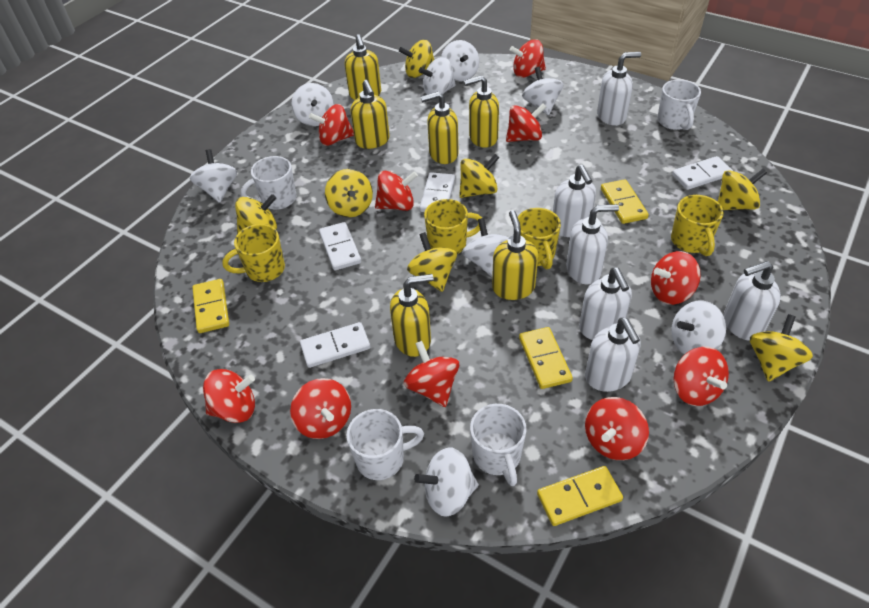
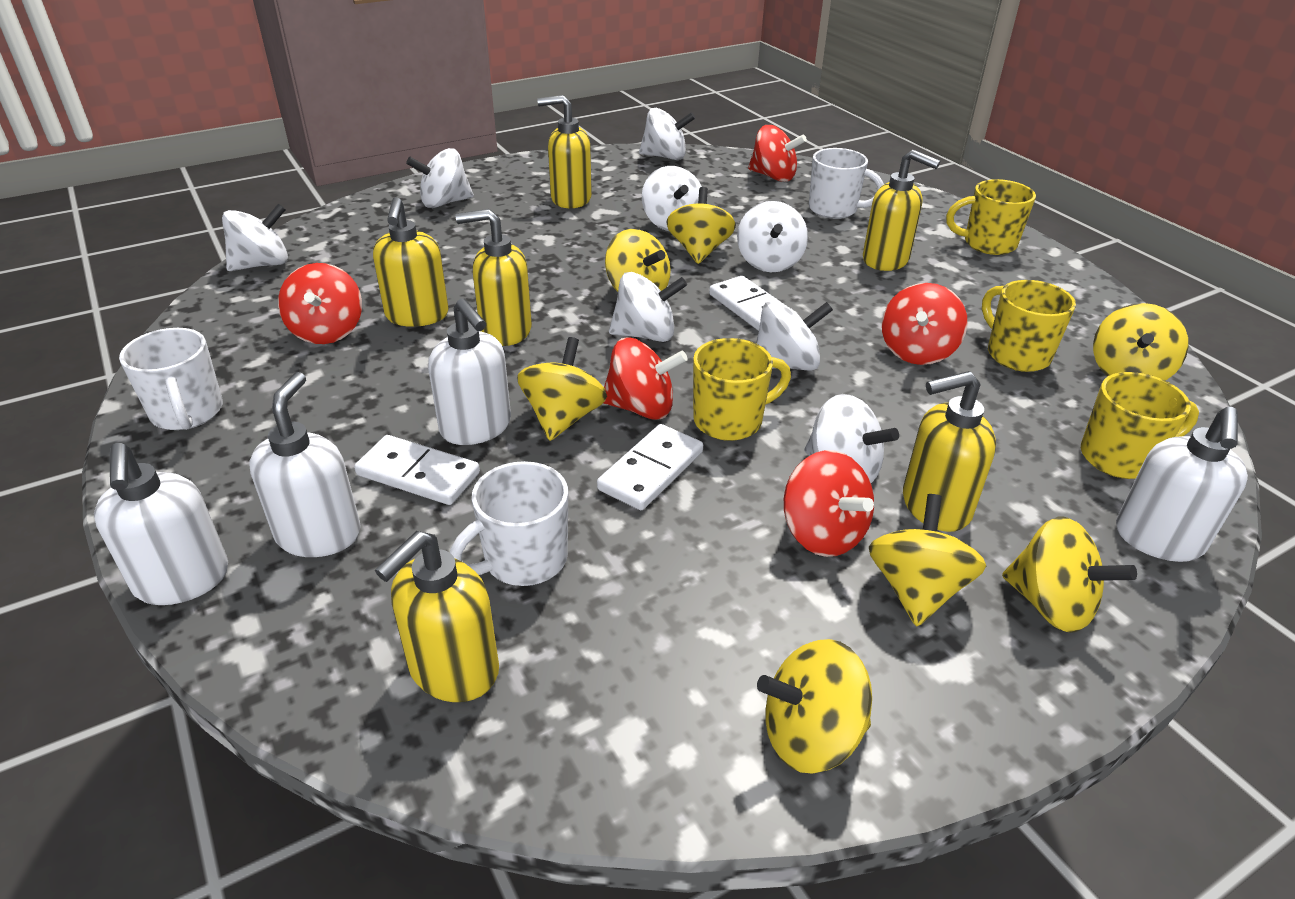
red spinning top: [203,369,255,423] [290,378,351,439] [309,104,354,146] [375,170,418,211] [404,341,459,407] [506,103,546,142] [510,39,546,78] [585,397,649,460] [651,251,701,305] [674,347,729,406] = 10 -> [278,263,362,344] [603,338,688,420] [748,125,807,182] [784,450,874,557] [882,283,968,365] = 5
white domino: [300,322,370,368] [319,222,361,270] [420,172,455,212] [672,156,733,190] = 4 -> [354,435,480,505] [597,424,703,510] [709,276,788,331] = 3
white mug: [241,156,296,210] [346,409,424,480] [470,404,526,486] [657,79,701,130] = 4 -> [119,328,223,430] [450,461,568,586] [809,148,884,219] = 3
white soap dispenser: [553,165,596,237] [566,204,619,285] [579,268,632,340] [585,318,641,392] [597,52,641,126] [724,261,781,341] = 6 -> [94,443,228,605] [250,372,361,557] [428,299,511,445] [1116,407,1248,562] = 4
yellow domino: [192,279,229,333] [519,327,573,389] [537,466,623,526] [601,179,649,224] = 4 -> none = 0

